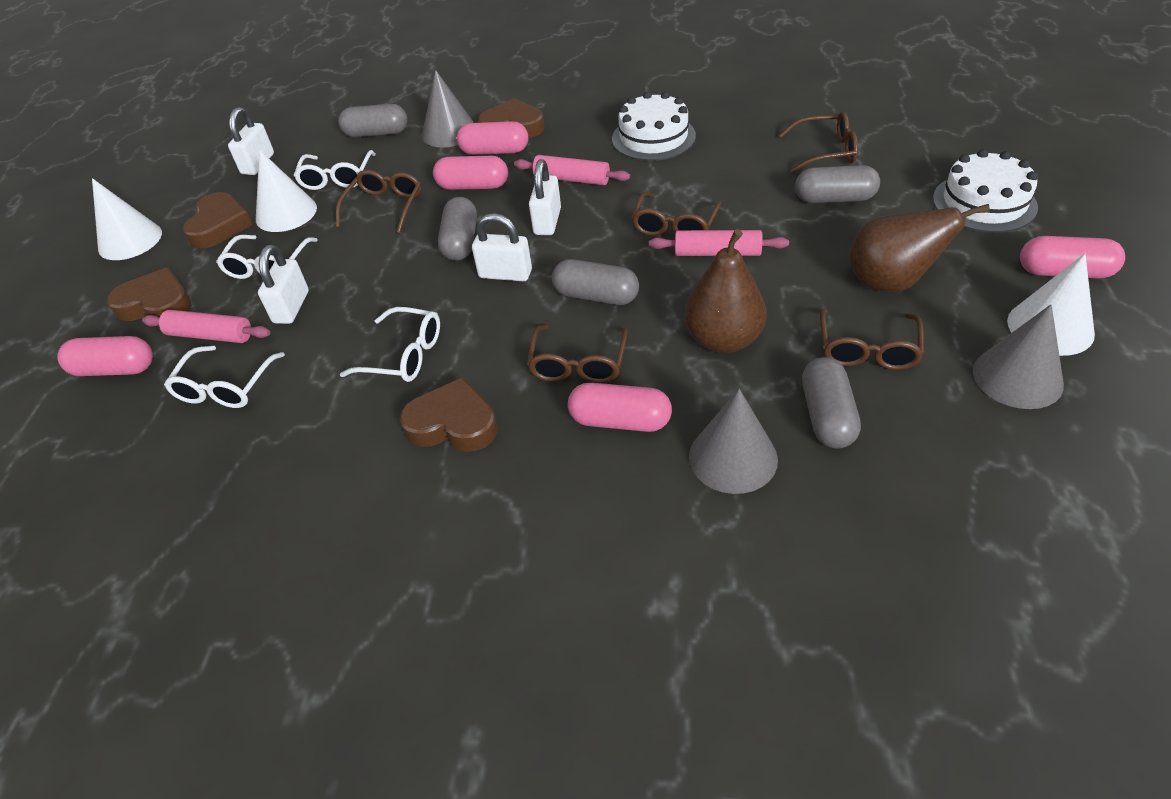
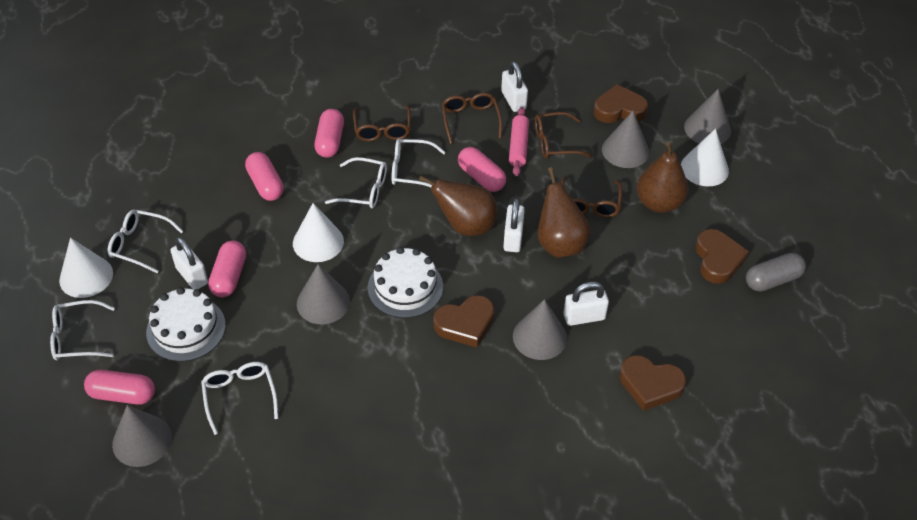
brown glasses: [336,170,421,234] [527,325,628,383] [632,192,721,236] [779,111,858,173] [820,308,924,370] = 5 -> [353,106,411,141] [442,93,502,144] [535,112,592,159] [561,177,622,218] = 4
brown pear: [684,229,767,353] [849,204,990,292] = 2 -> [419,175,498,236] [538,167,591,258] [637,141,688,213] = 3
grey capsule: [338,104,408,137] [438,197,477,261] [552,259,639,305] [795,165,880,203] [802,357,861,449] = 5 -> [746,253,806,292] = 1
grey cone: [422,70,474,147] [689,389,778,494] [973,304,1064,409] = 3 -> [112,405,172,467] [297,264,350,324] [513,299,567,360] [602,111,649,168] [684,89,731,144] = 5
pink rolling pin: [142,310,270,343] [514,155,630,185] [649,230,789,256] = 3 -> [509,107,529,176] = 1
white glasses: [164,346,285,408] [216,235,318,279] [294,150,376,190] [340,307,440,382] = 4 -> [50,300,115,360] [108,209,183,273] [201,362,278,435] [325,157,387,208] [391,139,446,187] = 5

